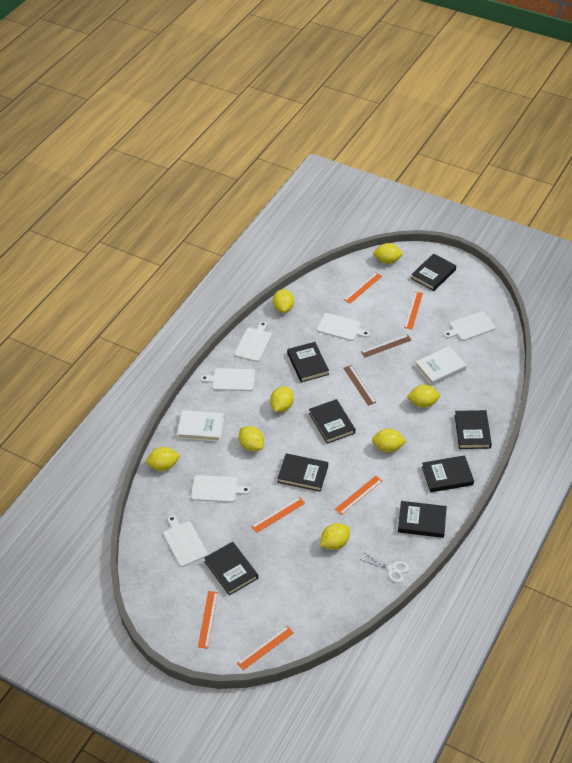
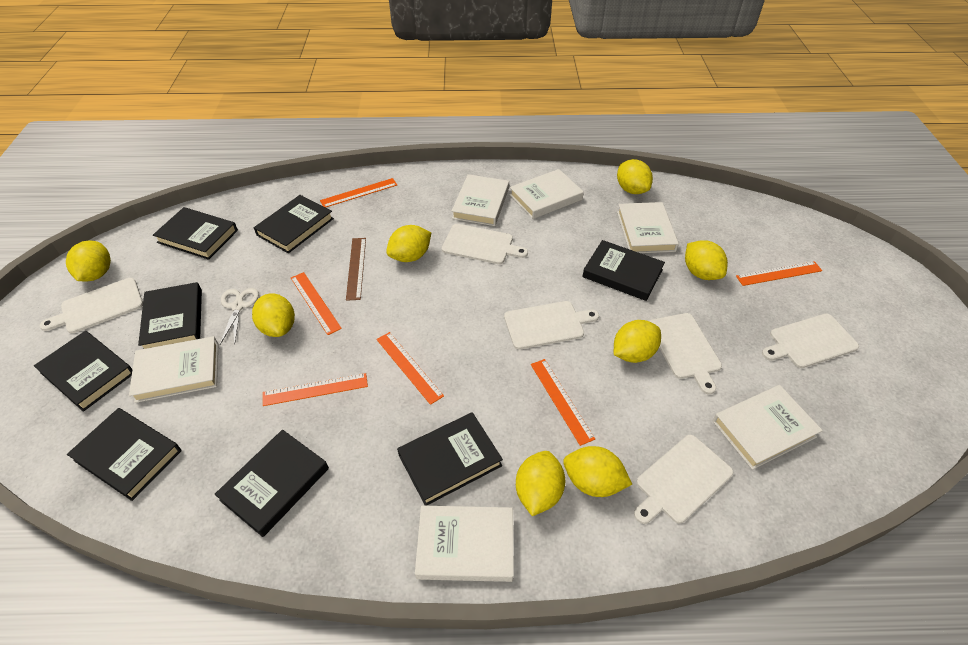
brown ruler: [343,365,376,406] [361,334,411,357] = 2 -> [346,238,366,301] = 1
white book: [177,410,224,442] [415,346,466,385] = 2 -> [129,336,218,403] [415,505,514,582] [452,174,509,226] [510,169,584,219] [617,202,679,253] [713,385,823,470] = 6

